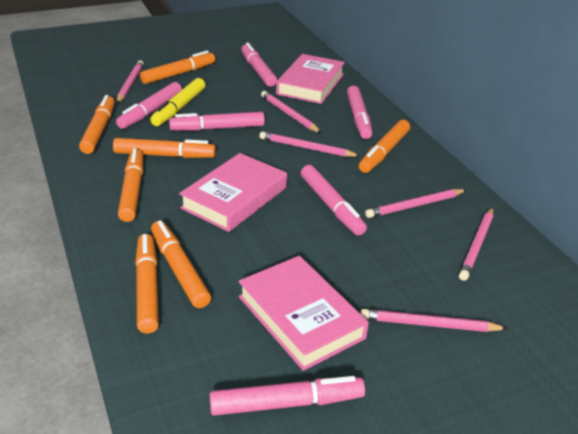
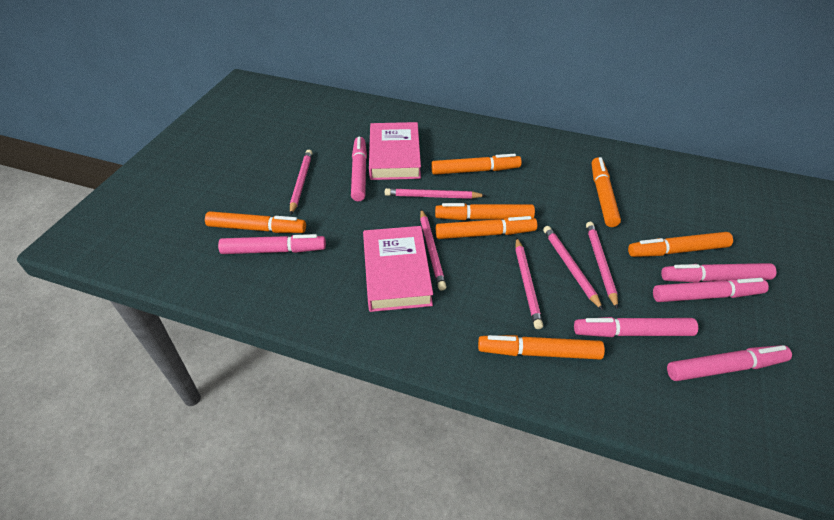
pink book: [179,153,287,232] [239,256,369,371] [276,54,345,104] = 3 -> [363,226,433,312] [369,122,421,180] = 2
yellow marker: [150,78,205,126] = 1 -> none = 0

